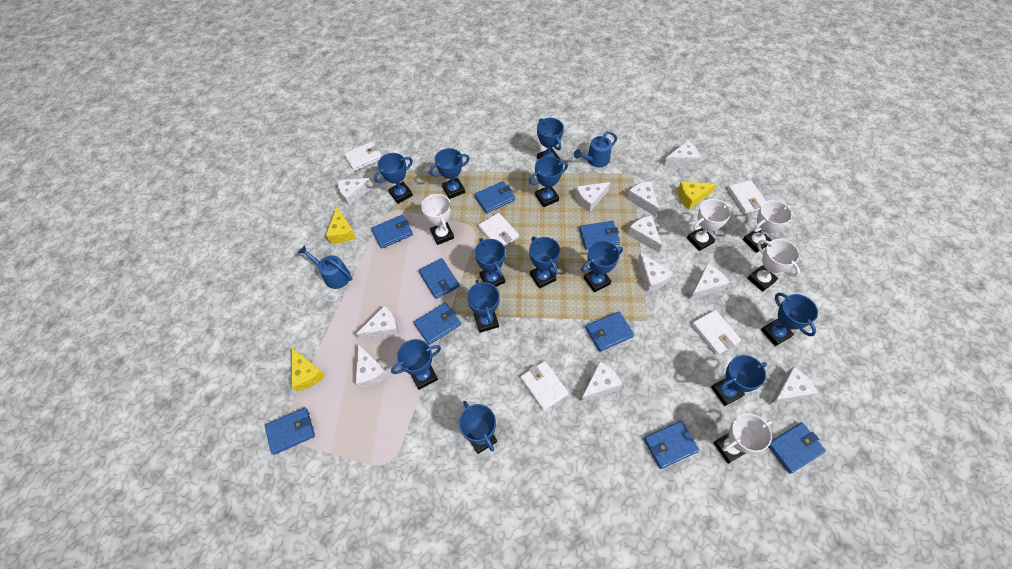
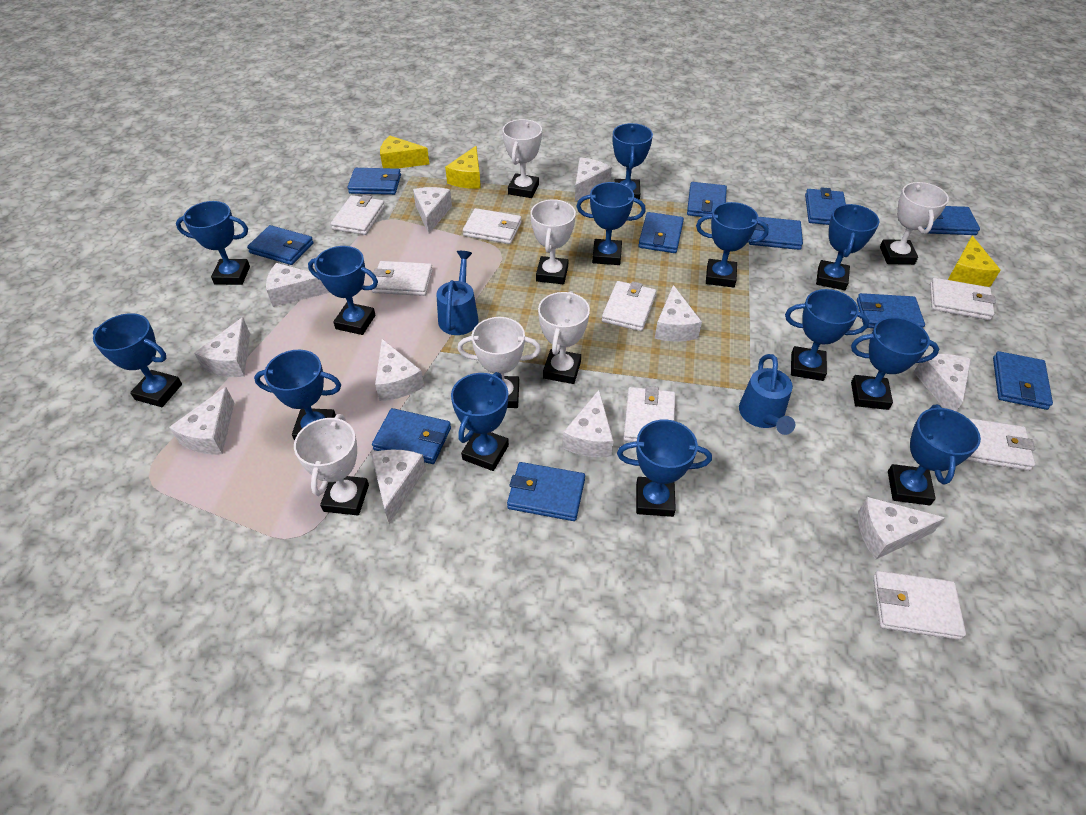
blue trophy: [374,153,413,204] [391,339,441,390] [429,148,470,199] [459,401,497,454] [467,279,500,333] [474,238,506,287] [529,156,568,207] [529,236,560,289] [537,118,564,160] [581,241,623,292] [711,355,767,406] [761,293,818,346] = 12 -> [93,313,182,407] [176,201,250,285] [254,350,341,441] [308,246,378,335] [451,372,509,471] [576,182,646,265] [613,123,653,200] [617,419,712,517] [696,202,769,288] [785,289,869,381] [816,204,879,290] [851,317,939,410] [888,405,981,505] = 13
blue wallet: [265,407,315,455] [371,215,413,249] [414,302,461,345] [419,258,459,299] [474,181,515,213] [579,221,620,250] [586,311,634,352] [644,421,699,469] [769,423,826,474] = 9 -> [247,225,314,265] [347,168,401,195] [372,408,451,464] [507,462,585,521] [638,212,684,253] [687,182,727,217] [749,217,803,250] [805,187,846,225] [857,293,925,328] [924,206,980,235] [993,351,1053,410] = 11
white trophy: [421,194,454,245] [687,199,731,251] [713,413,772,464] [743,200,792,253] [747,239,800,292] = 5 -> [294,414,369,516] [457,317,541,408] [502,119,542,198] [530,199,576,284] [538,291,590,384] [880,182,949,265] = 6
white wallet: [344,141,382,171] [478,213,519,247] [520,361,569,411] [692,310,741,355] [727,180,766,214] = 5 -> [331,195,385,235] [372,261,433,296] [463,208,522,244] [602,281,656,331] [623,386,676,442] [873,571,966,640] [930,278,996,320] [965,418,1035,471] = 8

